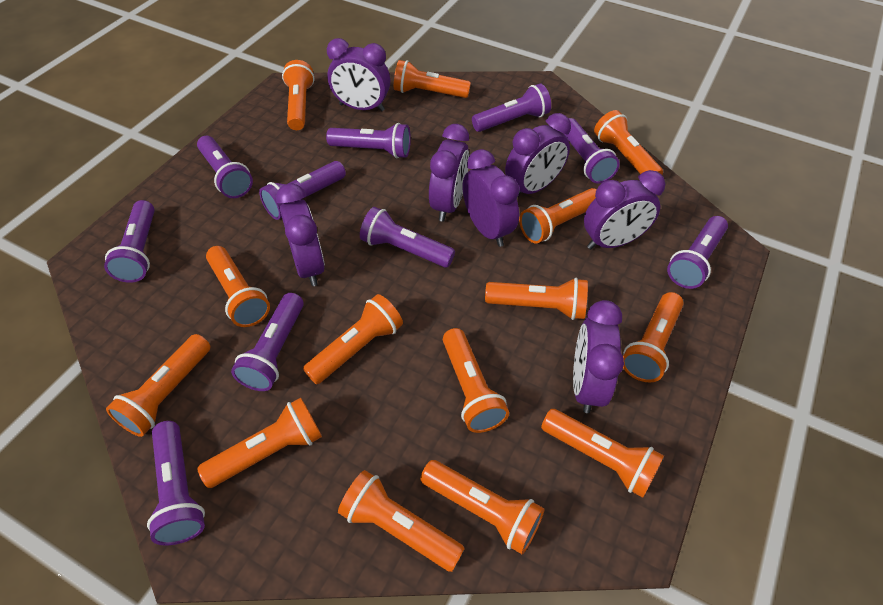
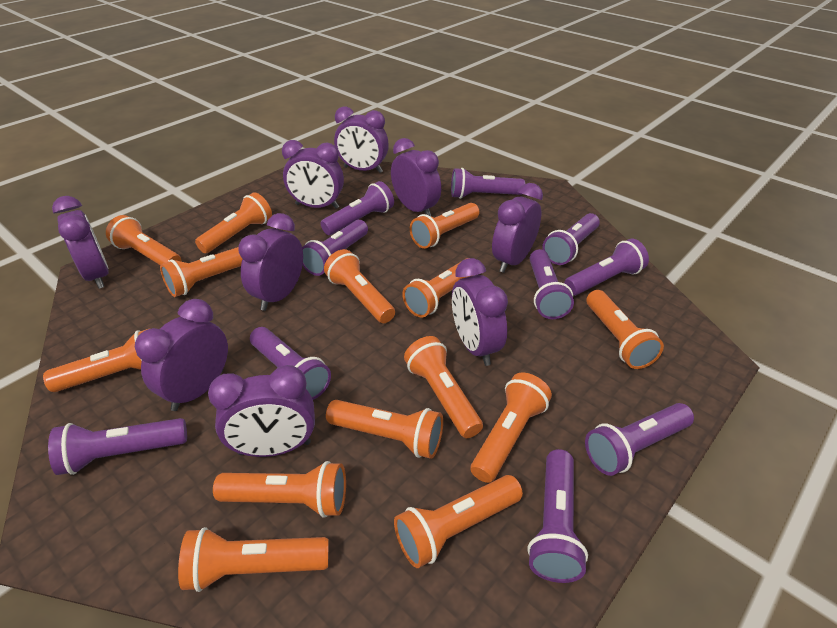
purple clock: [276,183,325,286] [327,38,390,112] [429,124,469,222] [463,149,519,247] [505,113,571,196] [573,300,624,413] [584,170,665,249] = 7 -> [52,196,109,289] [135,299,228,411] [208,365,315,457] [238,213,303,311] [282,140,344,209] [334,106,389,173] [391,138,441,217] [452,258,508,366] [492,183,543,273] = 9

